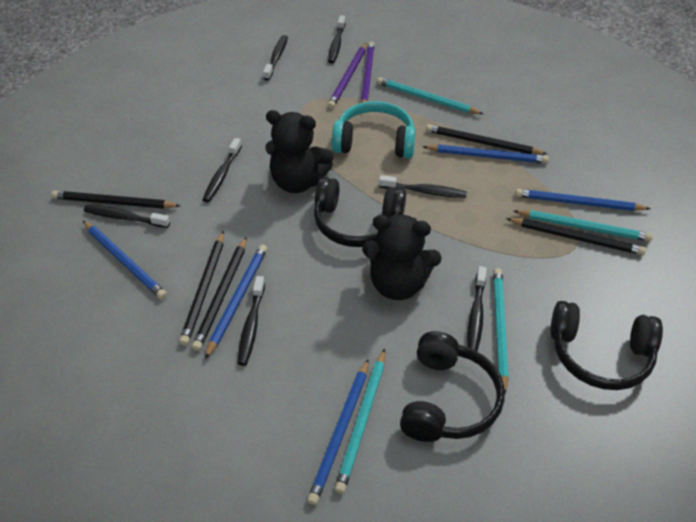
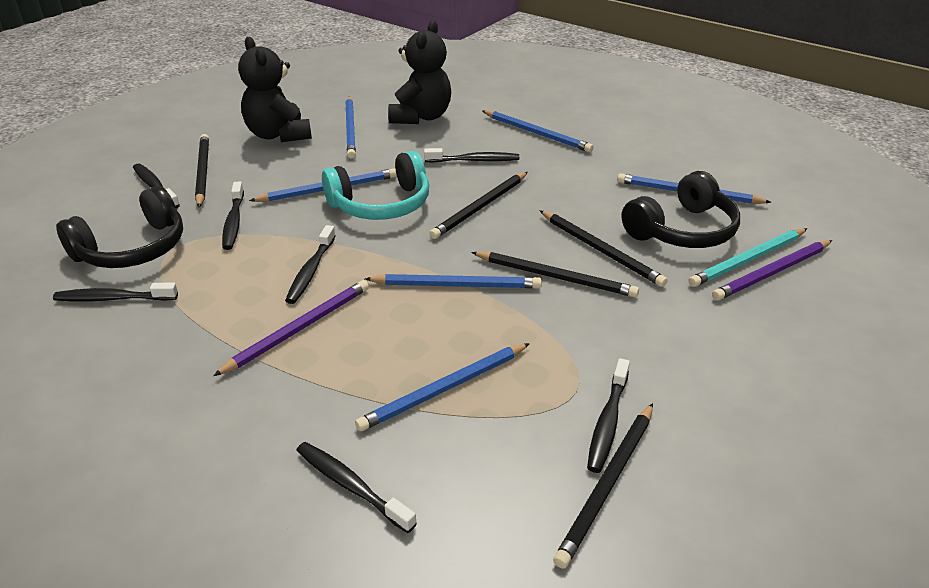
black headphones: [314,177,406,247] [400,331,505,442] [550,301,663,390] = 3 -> [56,186,183,268] [622,171,740,248] = 2
blue pencil: [83,221,167,299] [205,244,267,359] [307,359,369,505] [423,145,549,163] [515,189,651,211] = 5 -> [249,168,397,202] [345,97,356,159] [355,343,530,431] [365,274,542,289] [483,110,593,152] [617,173,772,204] = 6
turquoise pencil: [334,349,385,494] [377,77,483,114] [493,268,509,396] [514,210,653,242] = 4 -> [689,228,807,287] = 1

